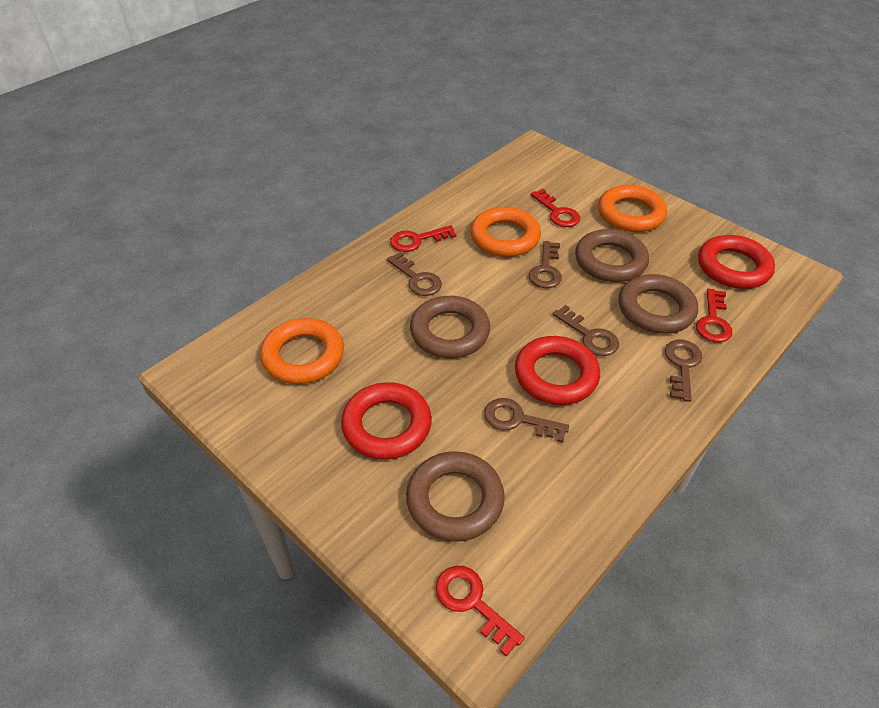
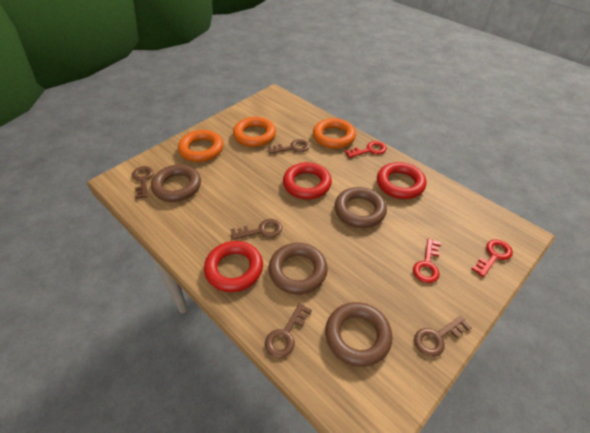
red key: [390,225,456,252] [435,566,525,657] [531,189,580,227] [696,288,733,343] = 4 -> [345,141,387,158] [413,238,441,283] [472,239,513,277] = 3

